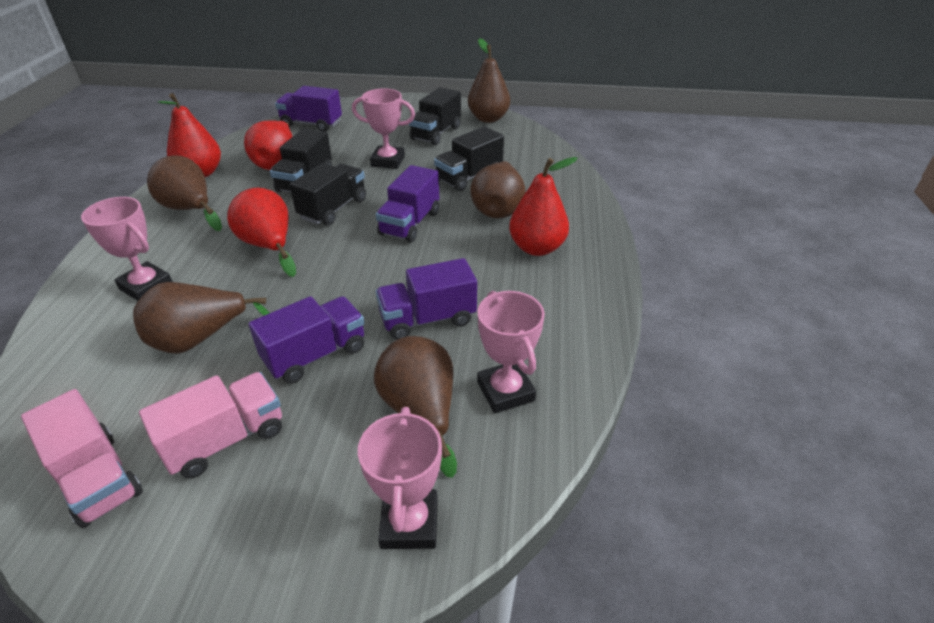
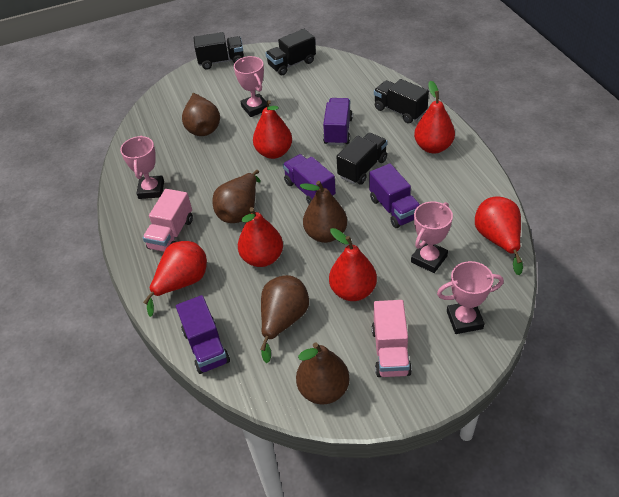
red pear: [157,93,221,177] [227,188,296,277] [244,120,293,170] [509,157,578,256] = 4 -> [143,241,207,317] [238,207,283,267] [253,100,292,159] [329,228,377,301] [414,81,455,153] [475,196,523,275] = 6

